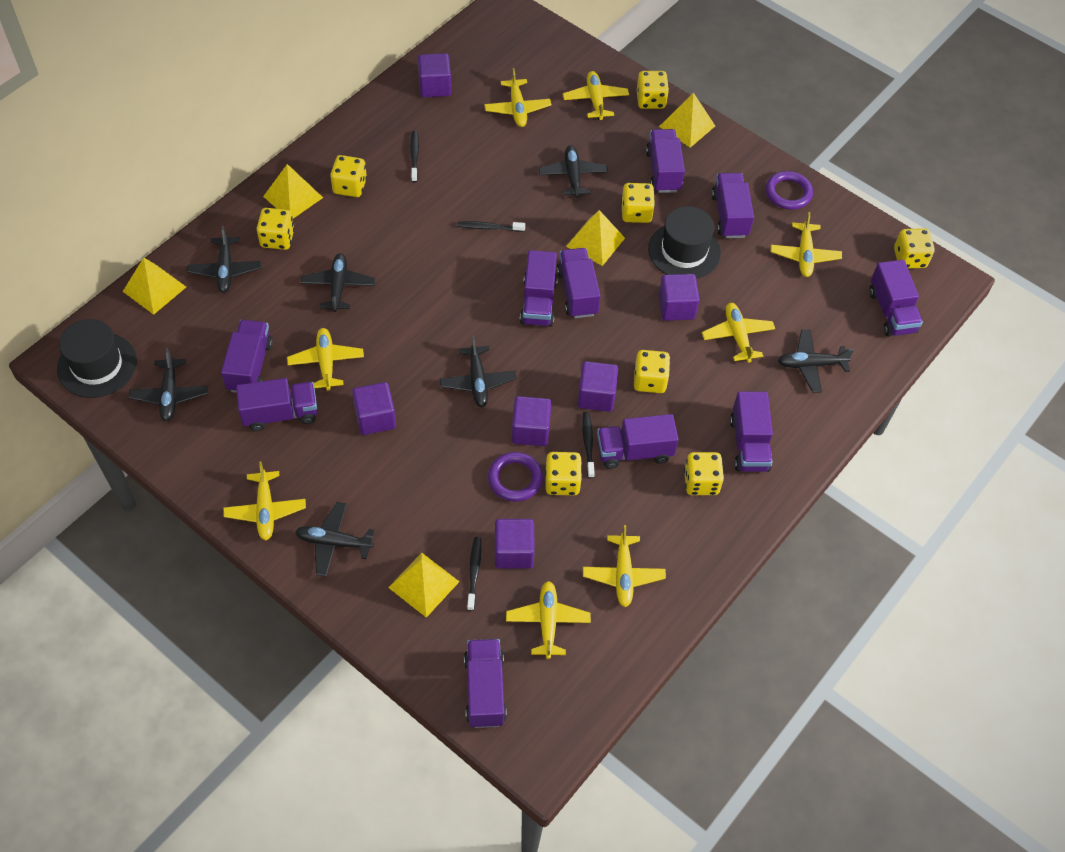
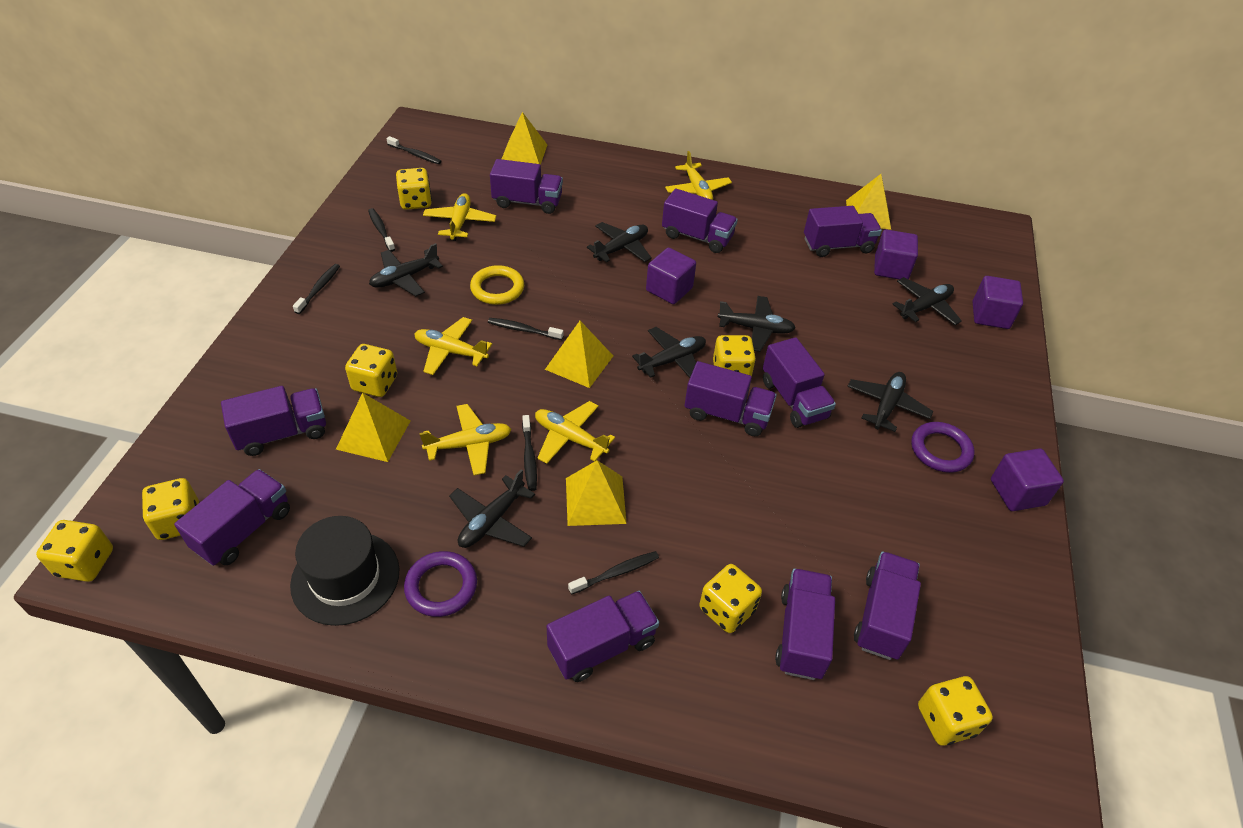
black hat: [57,319,137,398] [648,206,721,279] = 2 -> [290,516,399,626] = 1
black toothbrush: [410,131,419,182] [457,221,525,232] [467,537,481,611] [582,412,595,478] = 4 -> [293,264,340,314] [368,208,395,252] [387,136,442,164] [488,318,564,340] [522,415,537,491] [568,551,659,595] = 6
purple cube: [352,382,396,435] [418,53,451,97] [495,519,535,569] [512,396,551,446] [577,361,618,412] [658,274,700,321] = 6 -> [646,248,696,304] [874,229,918,279] [973,276,1023,329] [991,448,1064,511] = 4
yellow dice: [257,208,295,250] [330,155,367,197] [545,452,582,495] [621,183,655,223] [634,350,670,393] [637,71,669,109] [684,452,724,495] [894,228,935,268] = 8 -> [36,520,113,582] [142,478,199,540] [345,344,397,397] [396,168,432,210] [699,564,762,633] [713,335,756,376] [918,676,993,746] = 7
yellow plane: [223,462,306,540] [287,328,364,390] [484,68,551,127] [506,581,591,659] [563,71,629,120] [583,525,666,607] [702,303,775,363] [771,212,842,277] = 8 -> [414,317,492,375] [419,404,511,475] [423,193,496,241] [535,401,615,464] [665,151,732,200] = 5
yellow ring: none = 0 -> [470,265,524,305] = 1

